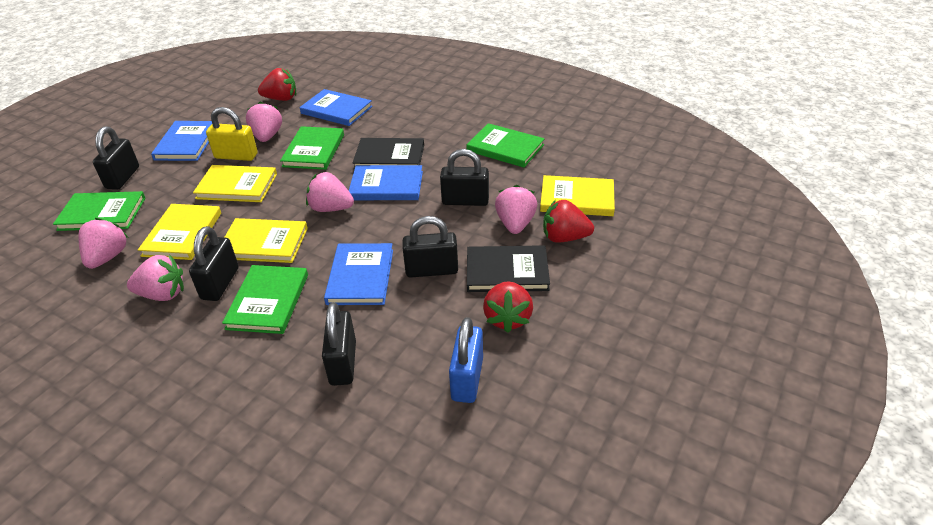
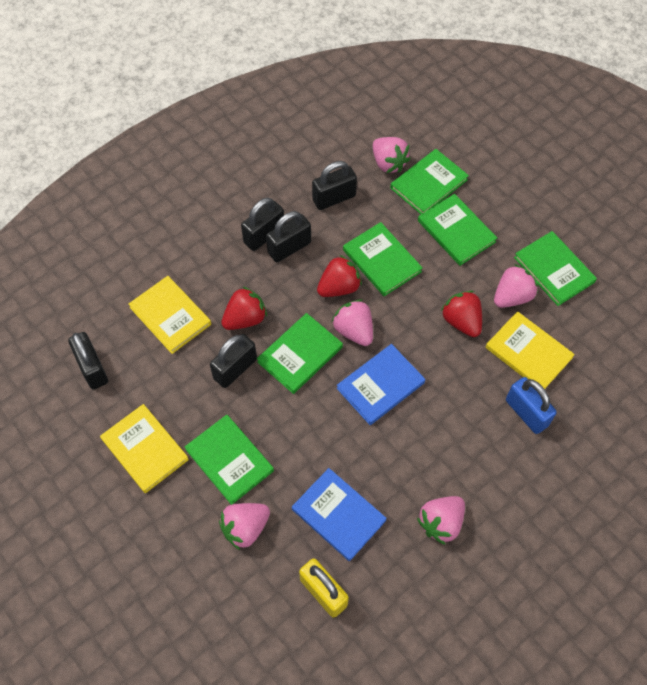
black book: [353,138,424,169] [467,245,550,292] = 2 -> none = 0
blue book: [151,121,212,161] [300,89,372,126] [324,243,393,305] [349,165,423,200] = 4 -> [292,468,387,561] [337,344,425,425] = 2
green book: [53,191,145,231] [222,265,308,334] [280,126,344,170] [466,123,545,168] = 4 -> [185,415,274,505] [257,313,343,394] [343,222,423,296] [390,149,469,214] [418,194,497,266] [514,231,597,306] = 6
yellow book: [138,204,221,260] [193,165,277,202] [224,218,308,263] [540,175,615,216] = 4 -> [100,404,189,493] [129,276,211,354] [485,311,575,389] = 3

